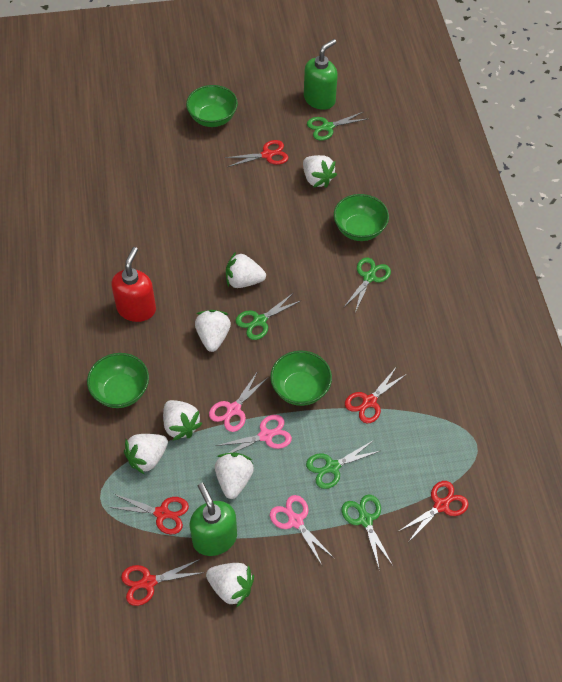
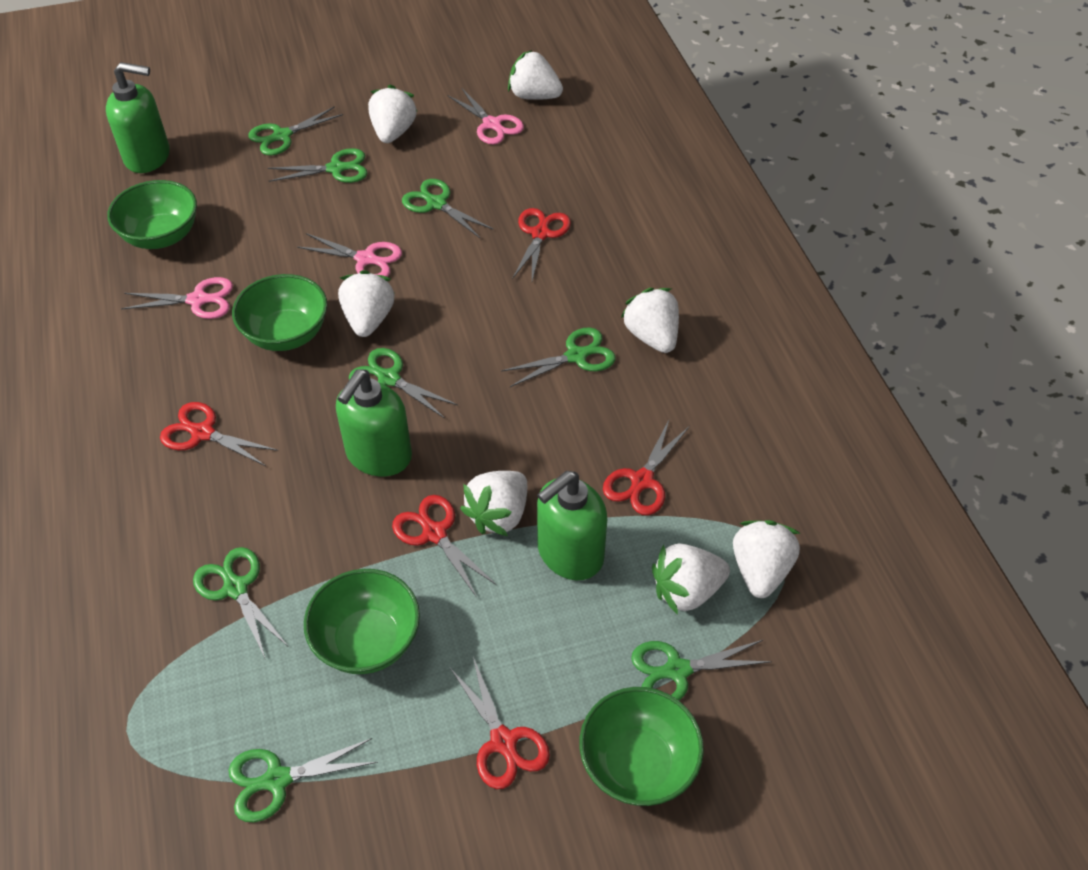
green scissors: [236,293,302,340] [306,440,380,489] [307,112,367,141] [342,495,393,568] [343,258,391,313] = 5 -> [193,547,288,660] [228,738,378,822] [248,106,343,156] [268,148,367,183] [349,348,458,418] [402,179,494,238] [501,327,616,387] [631,640,772,700] = 8
green soap dispenser: [190,483,237,556] [304,39,338,110] = 2 -> [106,62,169,173] [336,369,412,477] [537,471,607,580] = 3
red soap dispenser: [111,247,156,322] = 1 -> none = 0

